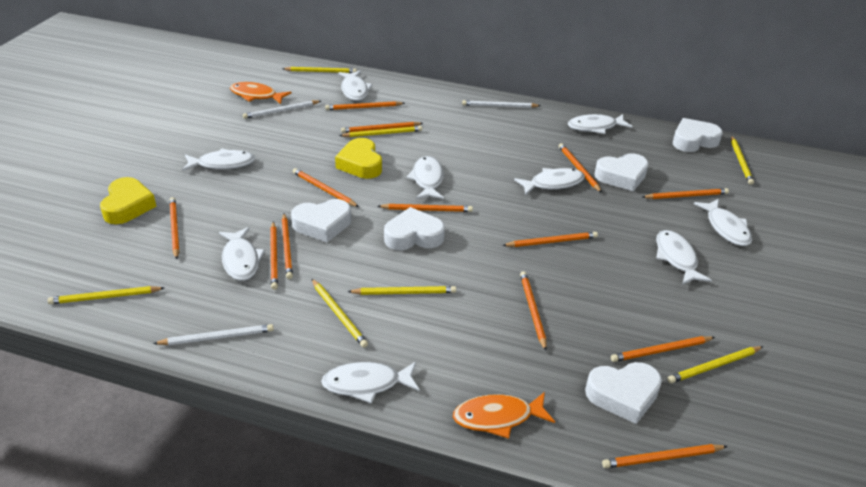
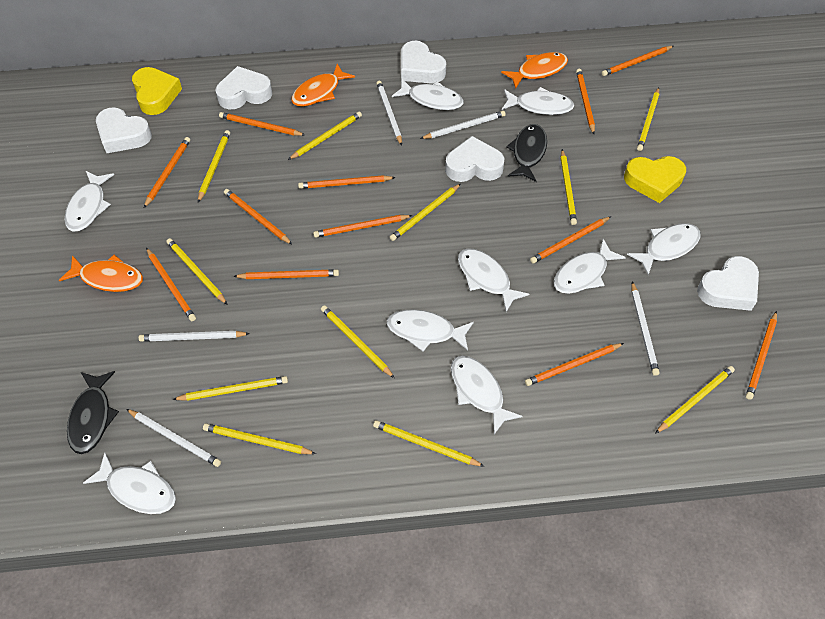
black fish: none = 0 -> [67,371,119,454] [506,124,547,182] = 2
orange fish: [230,82,291,104] [453,392,555,439] = 2 -> [59,255,143,292] [291,64,355,106] [501,52,568,89] = 3
orange pencil: [169,197,179,260] [270,222,278,290] [282,214,293,279] [292,168,359,207] [325,101,405,110] [341,122,423,133] [378,204,473,212] [502,232,598,247] [520,271,547,351] [559,143,602,193] [602,444,728,468] [611,336,715,362] [642,188,729,199] = 13 -> [144,137,190,208] [146,248,196,321] [219,112,305,136] [224,189,292,244] [233,269,339,279] [298,175,396,189] [313,215,413,238] [525,343,624,386] [530,216,611,264] [576,69,595,134] [602,46,674,76] [746,311,777,400] = 12
white pencil: [153,324,274,345] [243,100,321,119] [462,100,541,108] = 3 -> [126,409,221,467] [138,331,250,342] [376,81,402,146] [420,111,506,139] [632,281,659,376] = 5
yellow pencil: [47,286,164,304] [282,67,357,73] [311,278,368,348] [339,126,422,137] [347,286,456,295] [667,346,763,383] [731,136,754,185] = 7 -> [166,238,228,305] [172,376,288,401] [198,130,230,203] [203,423,316,454] [288,111,362,160] [321,305,394,378] [373,420,485,467] [390,184,461,241] [561,149,577,225] [637,87,659,151] [655,366,735,434] = 11

